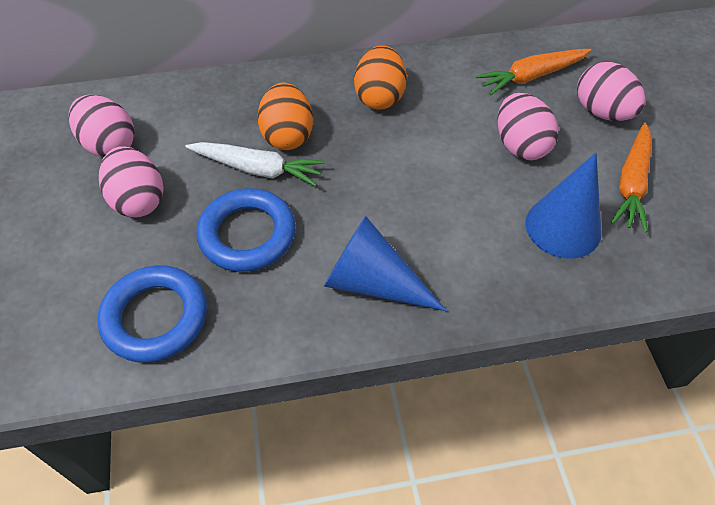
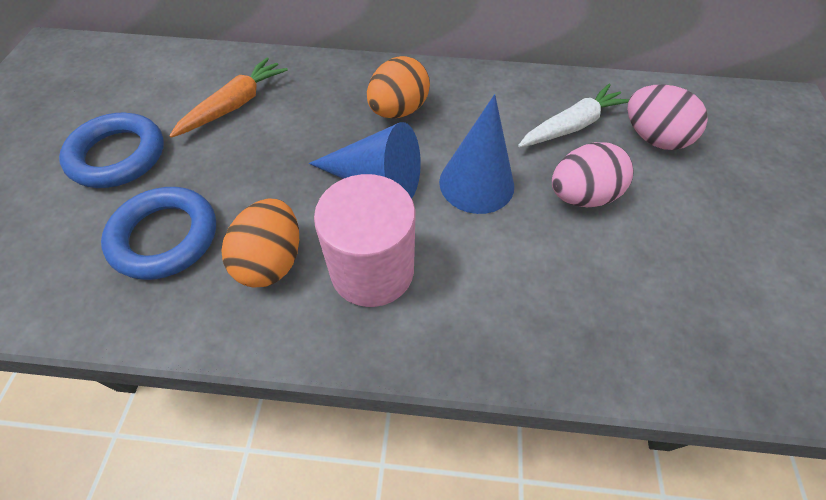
orange carrot: [475,49,591,95] [611,123,651,233] = 2 -> [169,57,288,138] = 1
pink cylinder: none = 0 -> [314,174,415,307] = 1
pink egg: [69,95,135,157] [99,146,164,217] [498,93,558,160] [577,62,646,121] = 4 -> [552,142,634,207] [627,85,708,150] = 2

